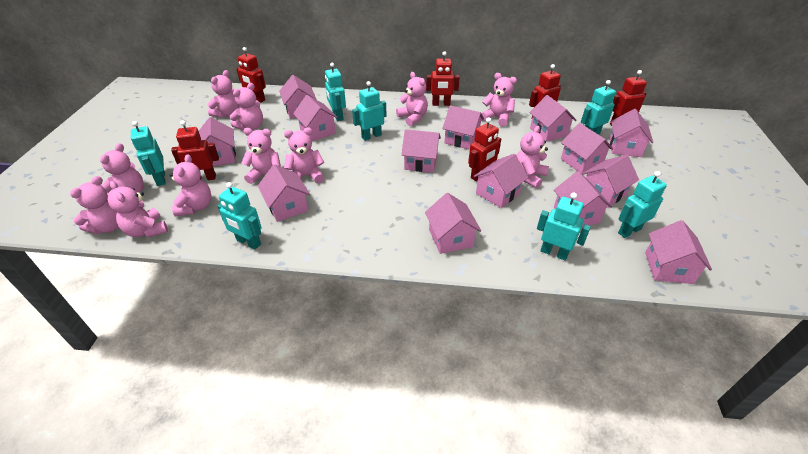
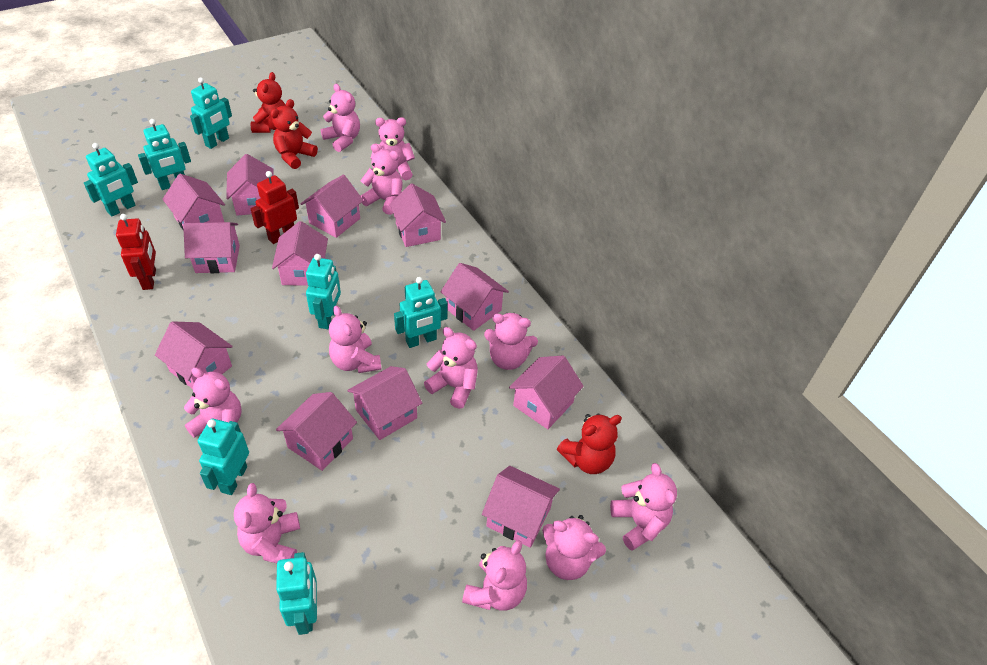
pink house: [199,117,236,166] [258,164,310,222] [279,75,316,119] [293,95,338,141] [401,129,441,173] [425,193,481,254] [442,105,484,150] [474,154,528,208] [529,95,577,142] [554,171,612,227] [561,123,613,174] [582,155,639,208] [609,109,653,157] [645,220,712,284] = 14 -> [155,321,233,389] [162,174,225,230] [183,222,240,273] [226,154,274,216] [272,221,328,286] [276,392,357,471] [301,175,364,238] [347,366,422,440] [390,183,446,247] [441,263,509,331] [482,466,560,548] [509,355,584,429] = 12
red robot: [171,120,219,180] [236,47,266,103] [426,51,460,106] [468,117,501,181] [529,64,561,117] [610,70,647,125] = 6 -> [116,214,156,290] [251,171,299,244] = 2
red teddy bear: none = 0 -> [251,72,286,133] [271,99,318,169] [557,413,622,474] = 3

